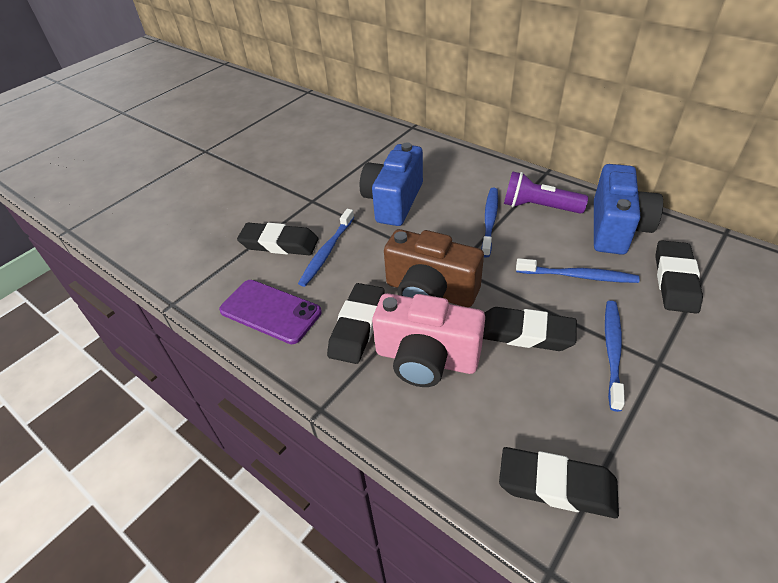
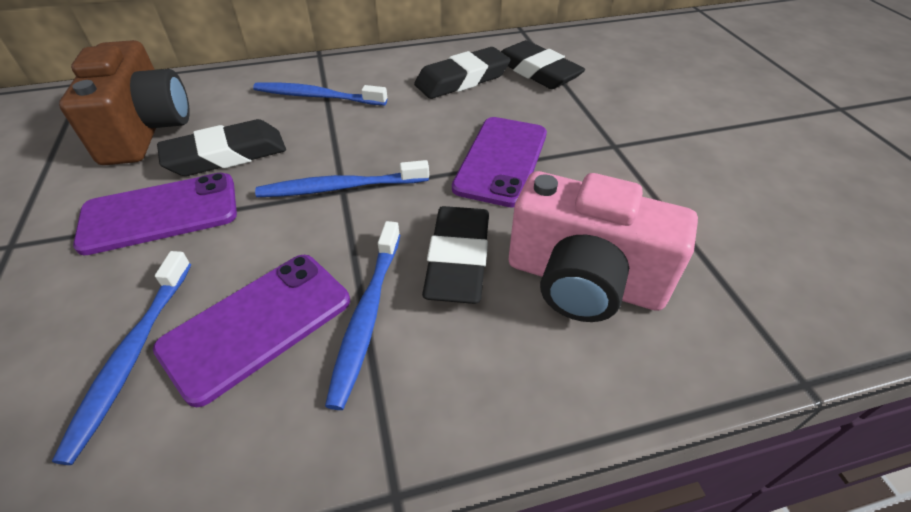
black eraser: [237,223,318,255] [327,283,385,364] [483,307,577,351] [499,447,619,518] [655,240,703,314] = 5 -> [157,119,286,176] [414,47,511,99] [422,206,489,304] [501,40,585,89] = 4
blue camera: [360,142,423,226] [594,164,663,255] = 2 -> none = 0
purple flashlight: [504,171,588,214] = 1 -> none = 0
purple phone: [219,280,322,344] = 1 -> [73,173,237,255] [153,255,350,407] [452,117,547,208] = 3

